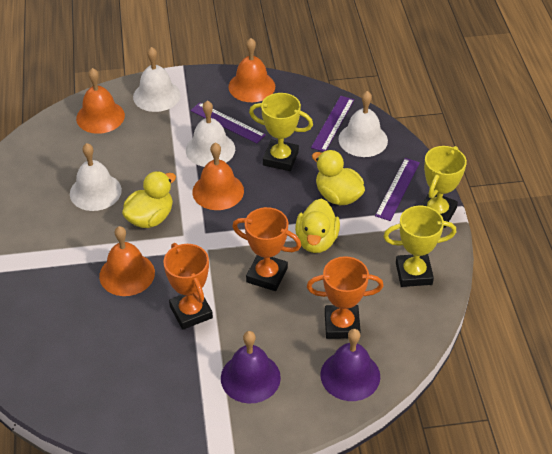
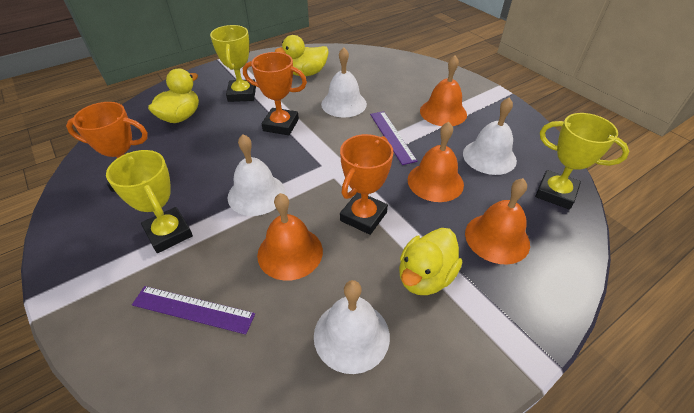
purple bell: [221,331,281,404] [320,329,380,401] = 2 -> none = 0
purple ruler: [190,102,266,144] [311,96,354,152] [375,158,420,221] = 3 -> [132,286,255,335] [370,111,417,165] = 2

